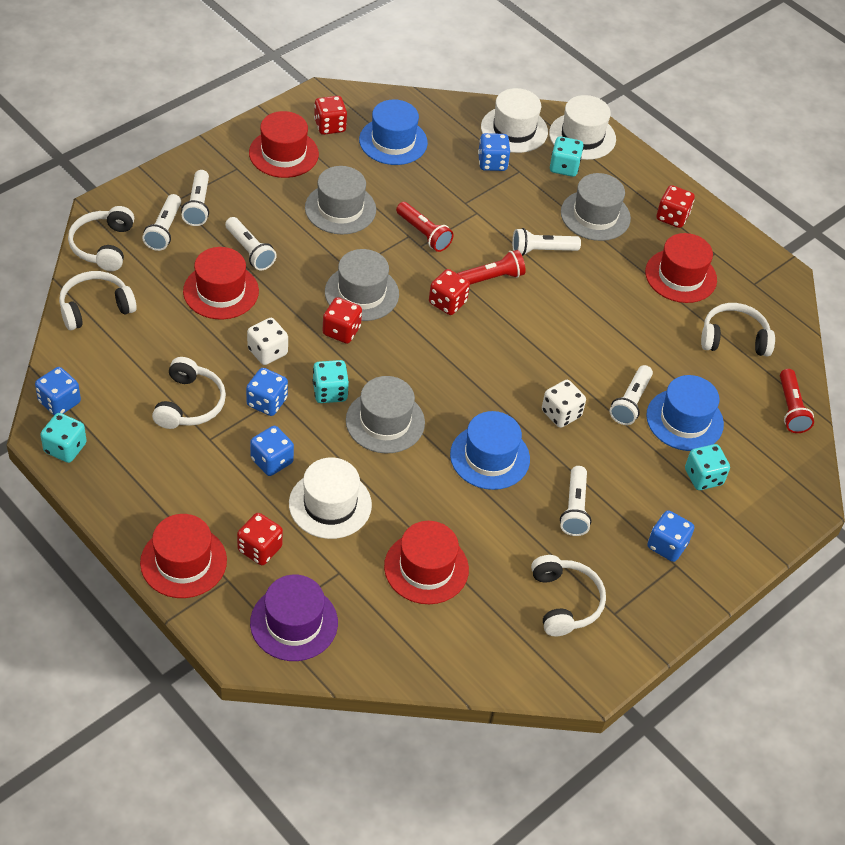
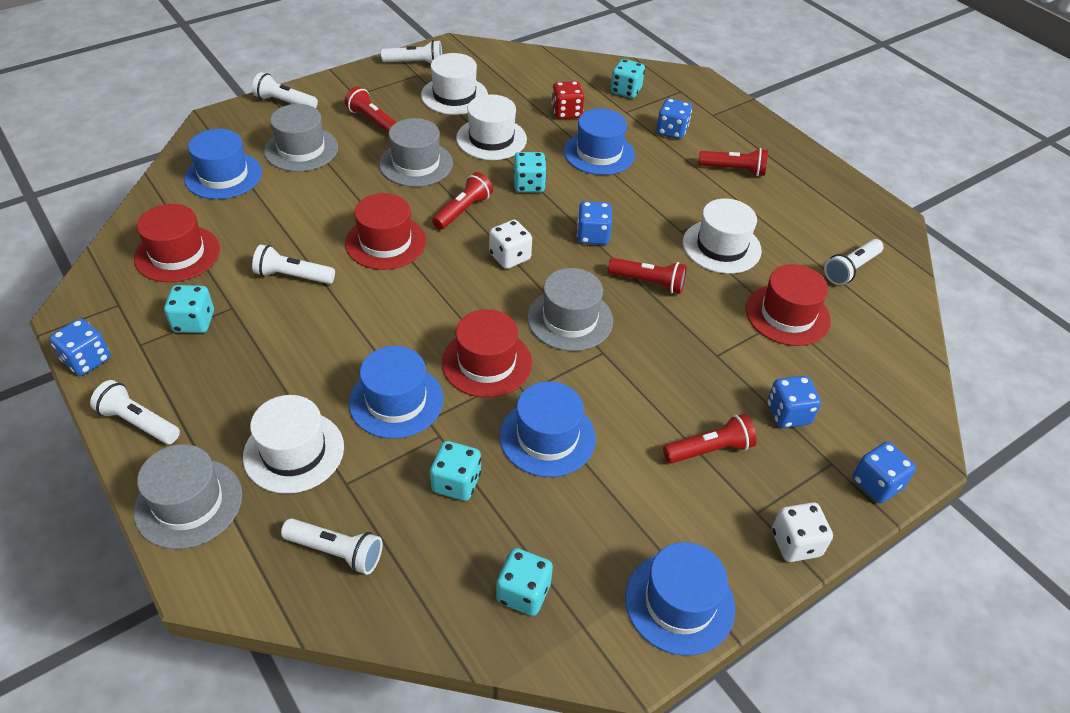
blue hat: [359,99,428,165] [450,411,530,490] [646,375,724,451] = 3 -> [184,129,262,199] [349,346,444,439] [500,381,596,477] [564,108,635,175] [625,542,735,656] = 5
purple hat: [250,575,338,661] = 1 -> none = 0
red dice: [237,513,283,565] [314,96,347,135] [322,297,362,344] [429,269,470,315] [656,185,695,228] = 5 -> [551,81,584,119] = 1
red flashlight: [396,202,453,252] [457,250,526,285] [780,369,814,433] = 3 -> [345,86,397,134] [432,172,493,230] [608,258,687,294] [663,414,757,464] [698,148,768,176] = 5
red hat: [140,514,227,598] [183,247,259,320] [249,111,319,178] [384,521,469,604] [645,233,717,303] = 5 -> [134,204,220,282] [345,193,426,270] [442,309,532,398] [746,264,831,346] = 4
turquoise dice: [40,413,87,463] [312,360,349,403] [550,136,584,177] [685,444,730,490] = 4 -> [164,285,214,333] [430,441,481,501] [496,548,553,616] [514,152,547,192] [611,59,645,98] = 5
white hat: [289,457,372,539] [481,88,548,153] [549,95,616,160] = 3 -> [243,395,344,494] [421,53,488,115] [456,94,527,160] [683,199,762,274] = 4
white headphones: [59,271,137,330] [68,206,134,271] [152,357,226,429] [531,555,606,636] [701,303,775,356] = 5 -> none = 0

